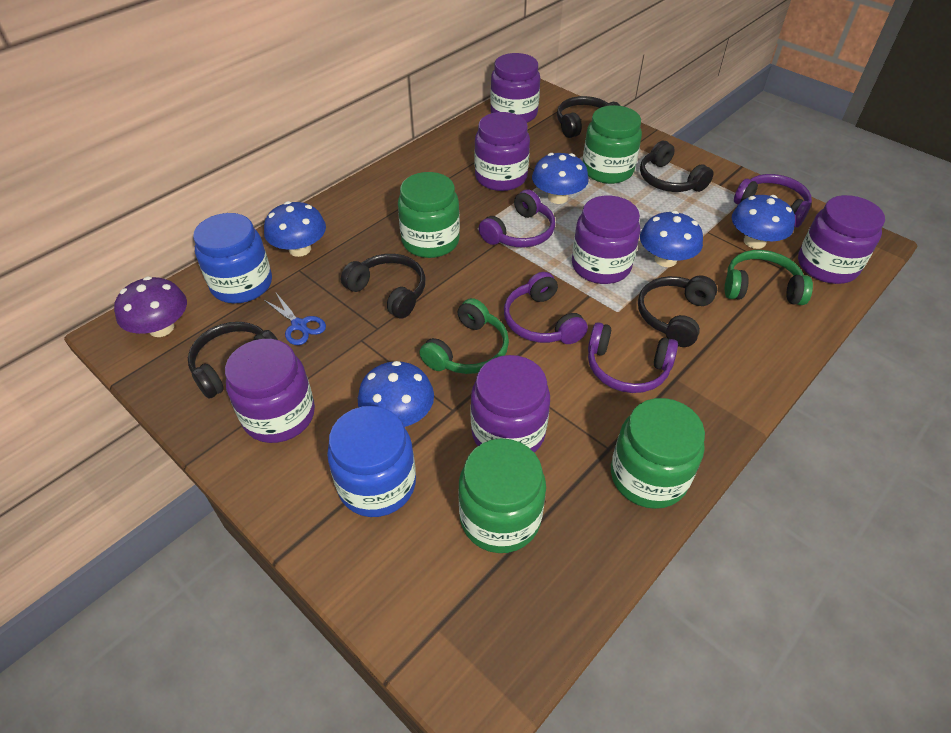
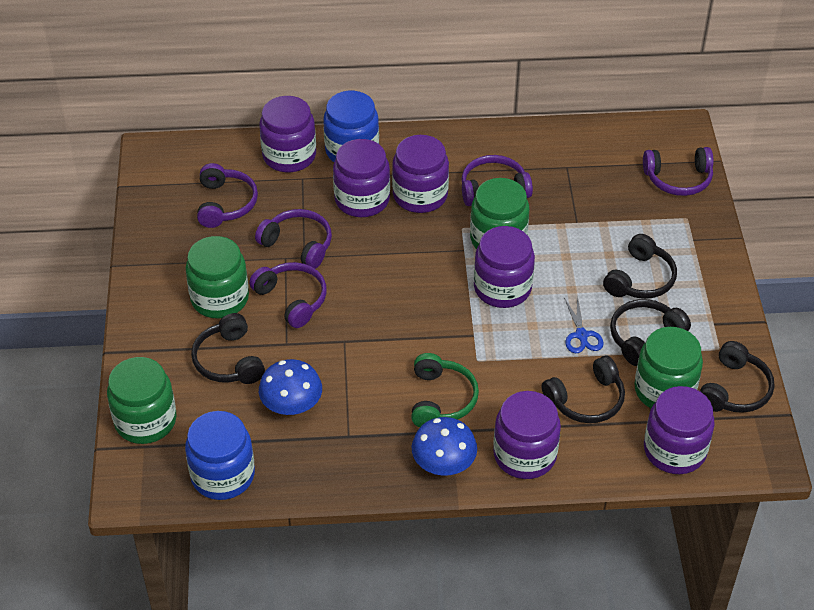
blue mushroom: [264,201,326,257] [358,361,434,427] [532,153,589,204] [640,211,703,267] [732,195,795,249] = 5 -> [259,359,322,415] [412,417,477,476] = 2
green headphones: [419,298,509,374] [725,250,813,305] = 2 -> [411,353,479,427] = 1
purple headphones: [479,189,555,248] [504,272,588,344] [588,322,678,393] [734,174,812,227] = 4 -> [197,163,258,228] [249,262,327,328] [255,209,332,269] [461,155,533,206] [643,147,714,196] = 5
purple mushroom: [114,277,187,337] = 1 -> none = 0

